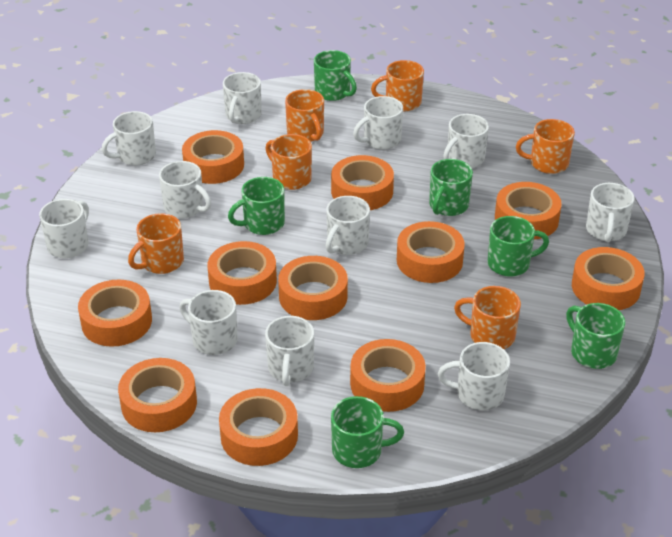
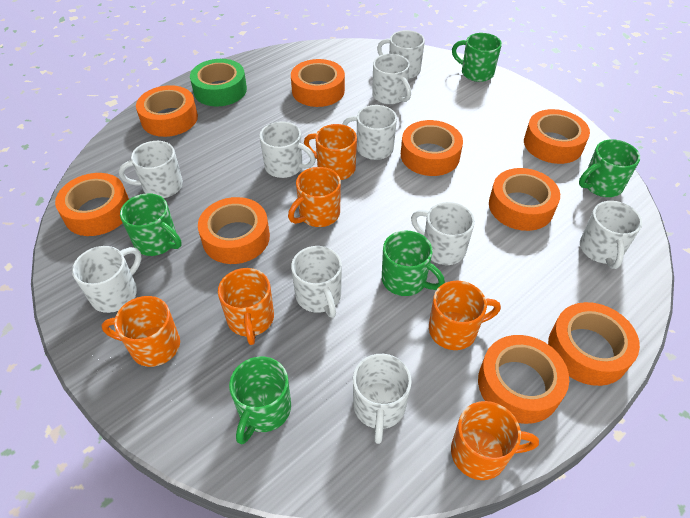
green mug: [228,177,285,235] [314,50,357,101] [331,396,404,468] [429,159,473,216] [487,216,549,277] [566,303,625,369] = 6 -> [120,193,182,256] [229,357,291,444] [382,231,445,296] [452,33,502,82] [579,139,640,197] = 5
green tape: none = 0 -> [190,59,247,106] = 1
orange tape: [78,280,152,347] [118,358,197,432] [182,130,244,184] [207,241,277,305] [219,388,298,466] [278,256,348,320] [331,155,394,210] [350,339,426,412] [397,221,465,283] [495,182,562,239] [572,247,645,310] = 11 -> [55,173,129,236] [136,85,198,137] [198,197,270,264] [291,59,345,107] [401,120,463,176] [478,335,569,424] [489,168,560,231] [524,109,590,164] [548,302,640,386] = 9
white mug: [39,199,89,258] [102,111,156,166] [159,161,211,218] [180,290,238,355] [223,72,262,124] [265,316,314,386] [326,196,370,255] [353,96,403,149] [438,342,510,410] [443,114,489,168] [586,183,635,242] = 11 -> [72,246,142,313] [119,141,183,198] [259,121,316,178] [291,246,342,318] [342,105,397,160] [353,354,412,444] [372,54,411,104] [377,30,425,79] [411,202,475,265] [580,201,642,269] = 10

